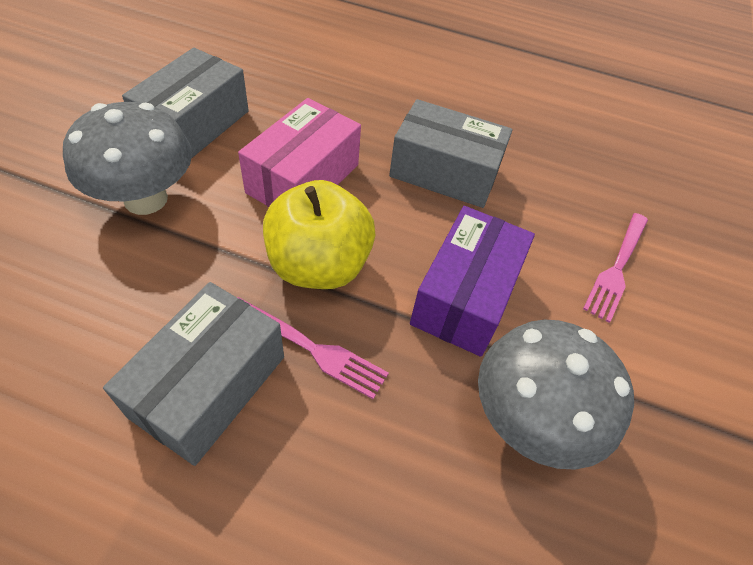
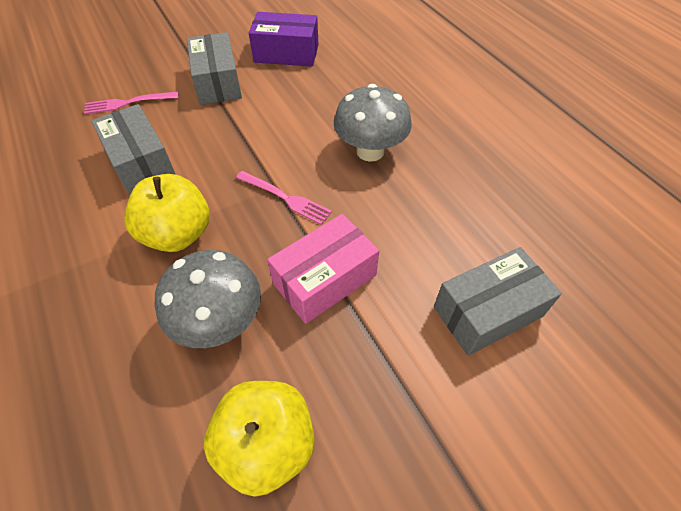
yellow apple: [263,180,375,289] = 1 -> [124,174,209,252] [204,381,315,497] = 2

